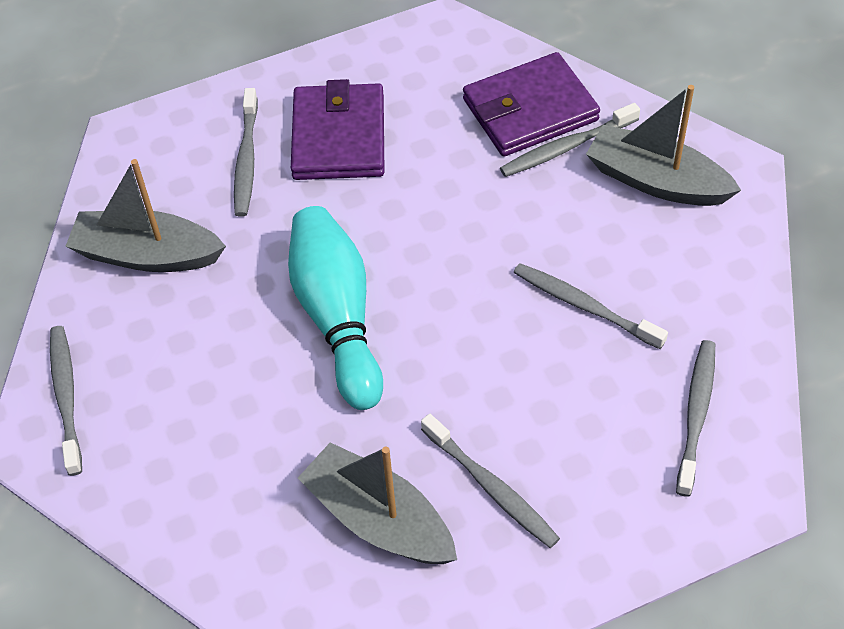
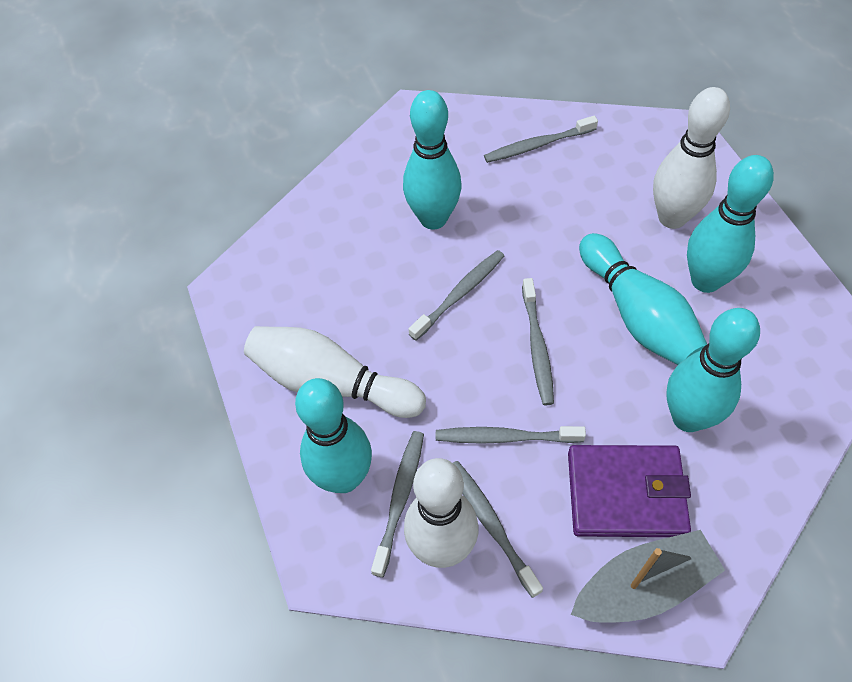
grey boat: [65,159,226,272] [298,442,457,564] [586,85,741,206] = 3 -> [571,530,725,623] = 1
purple wallet: [291,79,385,180] [463,52,600,157] = 2 -> [568,445,691,537] = 1
turquoise bowling pin: [288,206,383,410] = 1 -> [295,378,372,493] [403,90,461,230] [579,233,707,365] [666,308,760,432] [687,155,774,293] = 5
white bowling pin: none = 0 -> [244,326,426,418] [404,458,478,568] [653,87,730,229] = 3

